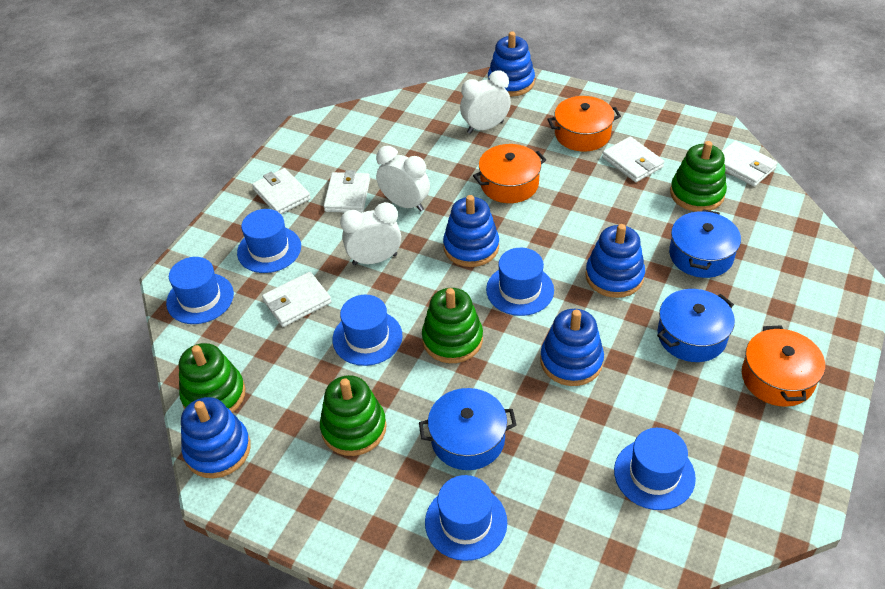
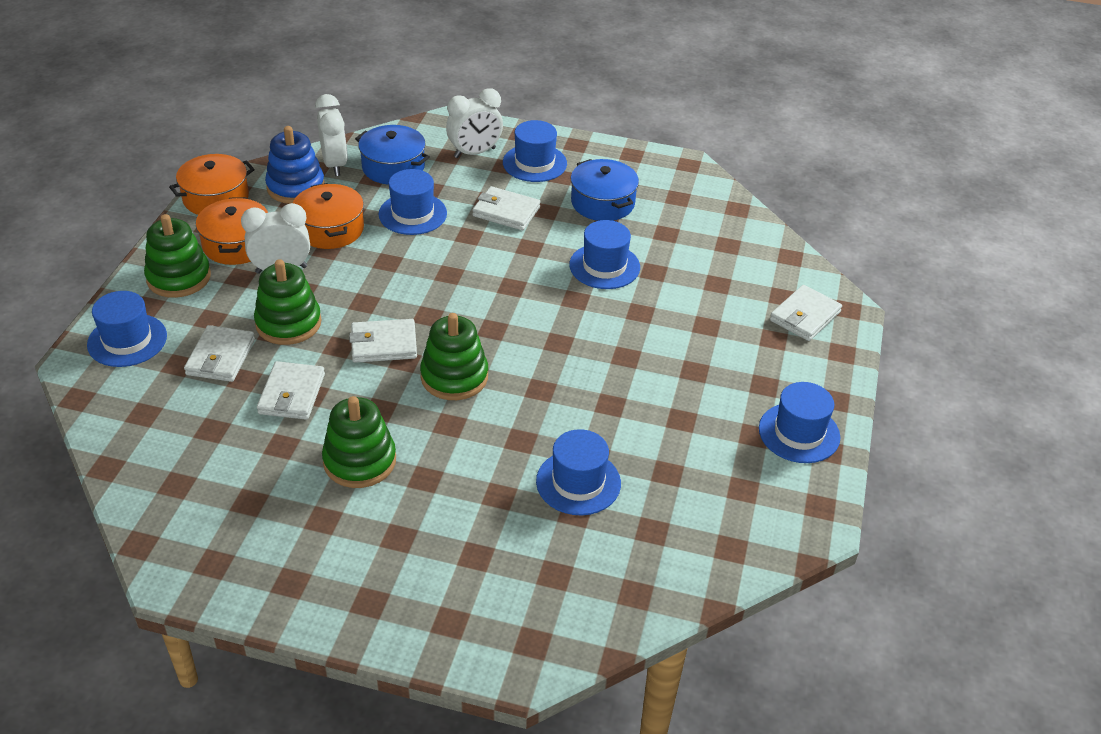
blue pot: [419,388,517,470] [657,289,735,362] [669,209,741,278] = 3 -> [355,125,430,184] [571,159,639,221] = 2
blue stacking toy: [181,397,251,478] [443,195,499,267] [488,32,535,97] [540,309,604,386] [585,224,645,298] = 5 -> [265,126,325,204] = 1

